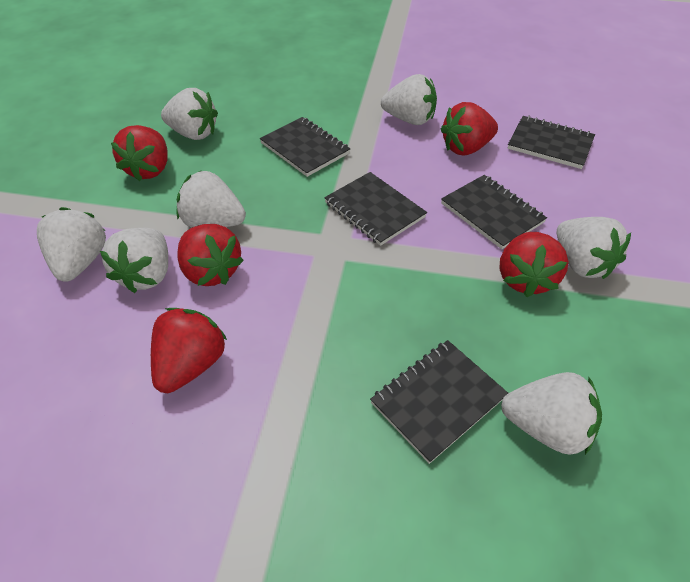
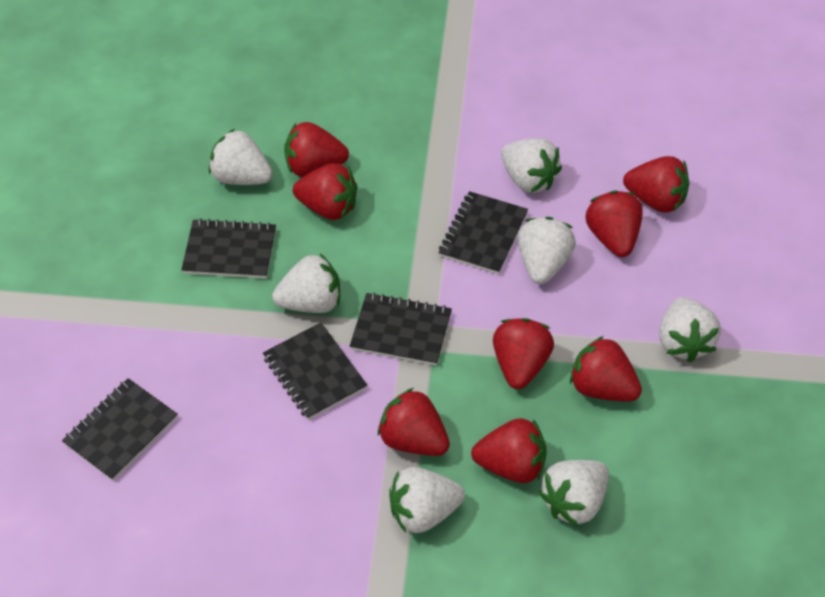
red strawberry: [111,125,167,181] [151,308,227,393] [177,224,244,286] [441,102,498,155] [500,232,569,297] = 5 -> [284,122,349,177] [293,163,357,220] [378,388,450,456] [471,418,547,483] [493,318,554,389] [570,336,642,401] [586,190,643,257] [623,156,689,213] = 8

